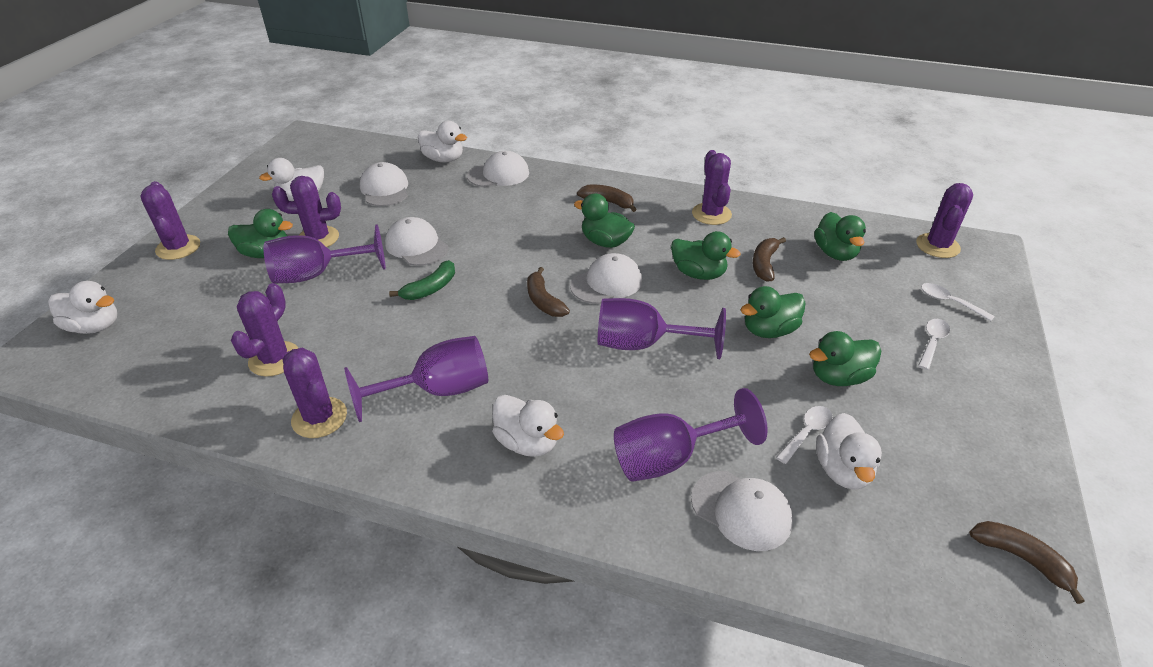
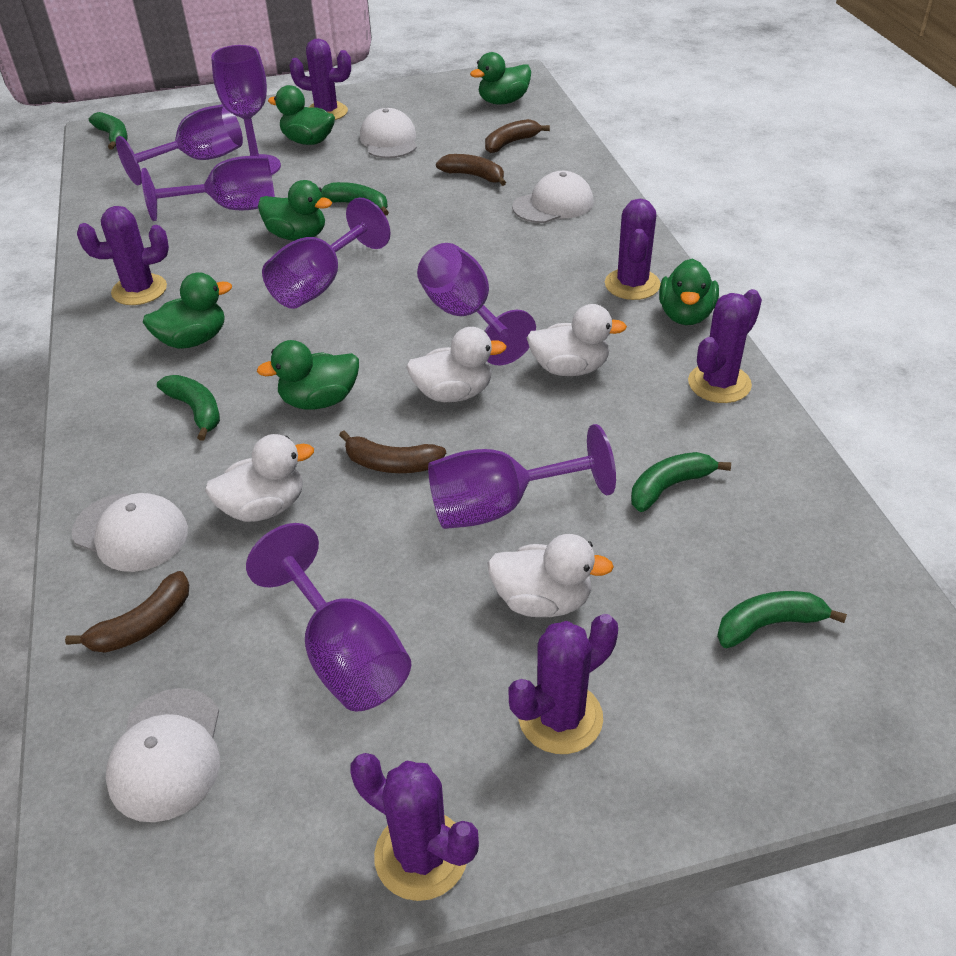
green banana: [389,260,455,300] = 1 -> [89,112,128,150] [157,375,220,441] [321,182,389,216] [631,452,731,512] [717,591,847,648] = 5
purple goblet: [263,224,386,283] [344,336,488,422] [598,298,726,359] [614,388,768,482] = 4 -> [116,104,243,186] [141,156,275,221] [211,45,281,175] [246,523,412,712] [262,198,391,309] [417,243,536,365] [428,424,616,529] = 7
white cap: [360,162,408,206] [385,217,448,266] [467,151,529,187] [570,253,642,304] [691,471,793,551] = 5 -> [72,493,188,572] [105,688,220,822] [360,108,417,158] [512,171,594,223] = 4
white duck: [48,281,117,334] [259,158,324,201] [418,121,467,163] [492,395,564,457] [816,413,882,490] = 5 -> [205,434,314,522] [406,327,507,402] [488,534,614,617] [527,304,627,376] = 4
white spoon: [776,406,833,464] [918,319,950,370] [921,283,995,321] = 3 -> none = 0

